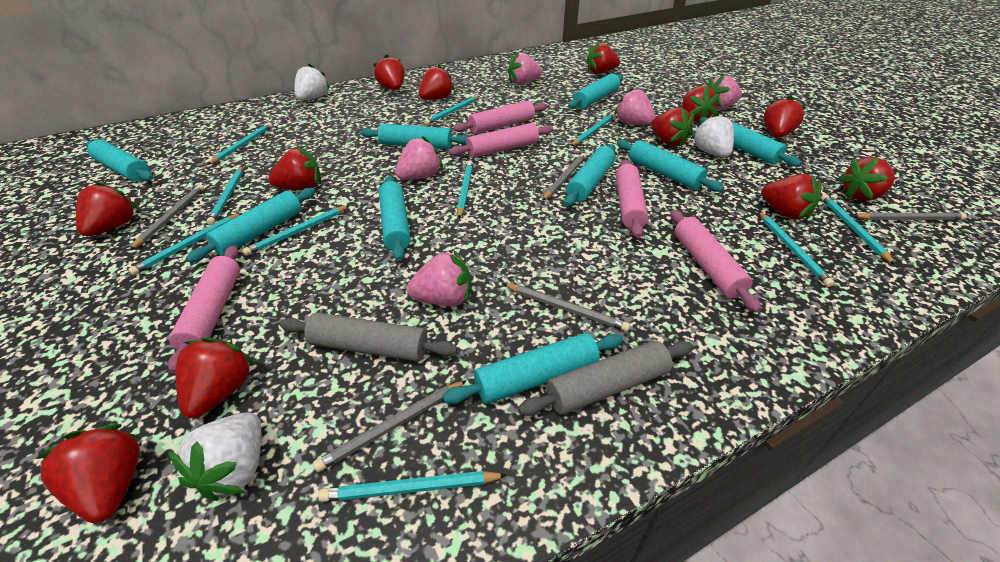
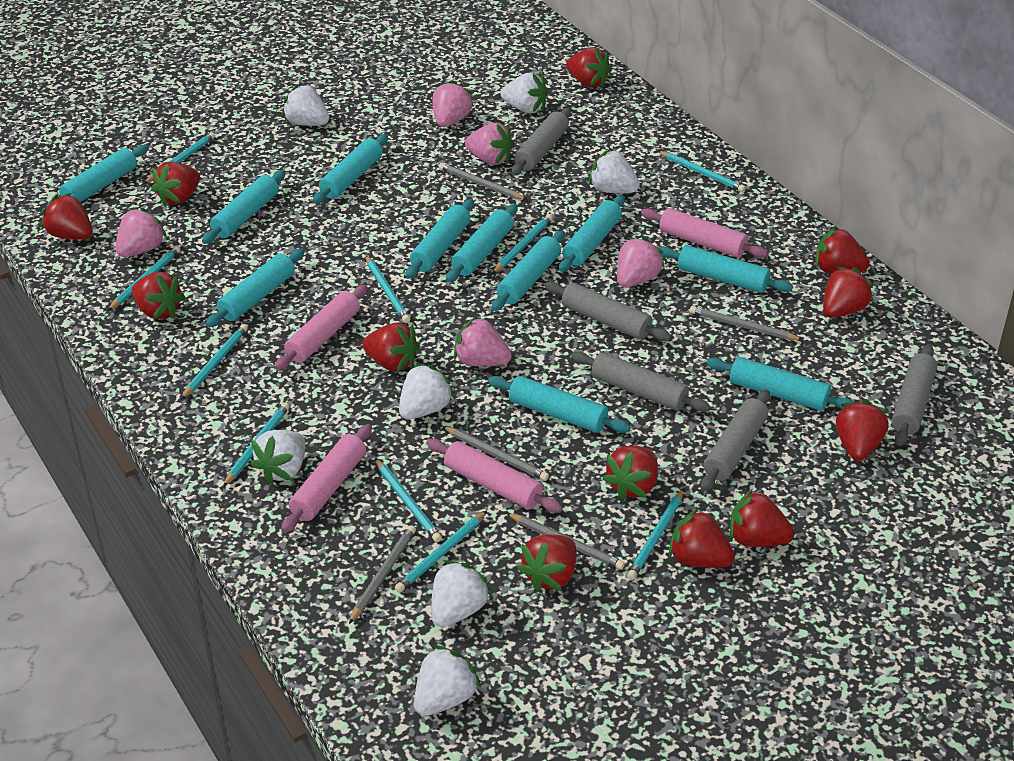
grey rolling pin: [280,312,458,362] [518,341,693,416] = 2 -> [511,108,571,176] [545,282,671,341] [571,351,710,412] [701,390,770,491] [892,344,937,446] = 5
pink rolling pin: [168,245,240,374] [449,123,553,158] [453,101,547,134] [616,159,648,238] [671,210,761,313] = 5 -> [275,285,368,370] [281,424,372,533] [426,439,562,513] [641,208,768,258] = 4
turquoise rolling pin: [86,140,153,182] [186,188,315,263] [360,124,468,149] [379,176,411,261] [442,333,623,404] [564,144,615,206] [568,73,623,109] [617,140,724,192] [699,117,802,167] = 9 -> [46,145,148,207] [202,170,285,244] [206,248,305,327] [313,134,388,204] [406,199,474,279] [446,204,518,283] [488,376,631,433] [492,231,565,311] [559,195,625,272] [658,245,793,293] [706,357,854,411] = 11
white strawberry: [168,412,261,501] [294,63,330,101] [691,112,734,157] = 3 -> [250,430,305,484] [282,84,329,126] [399,363,455,420] [414,645,481,716] [431,560,492,627] [501,73,548,113] [589,149,640,193] = 7

